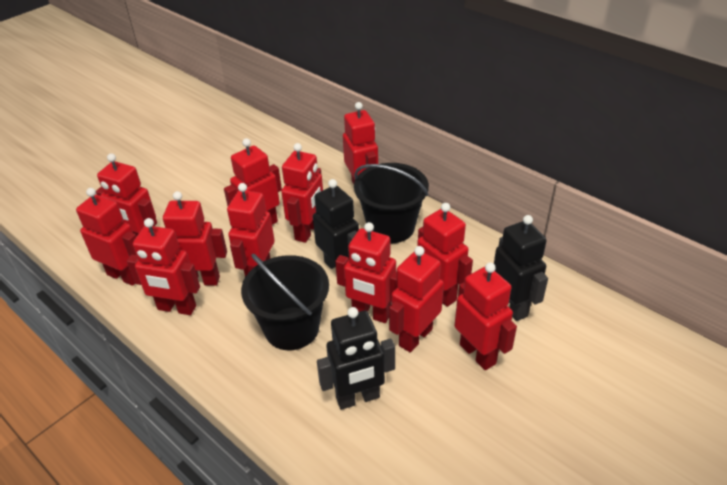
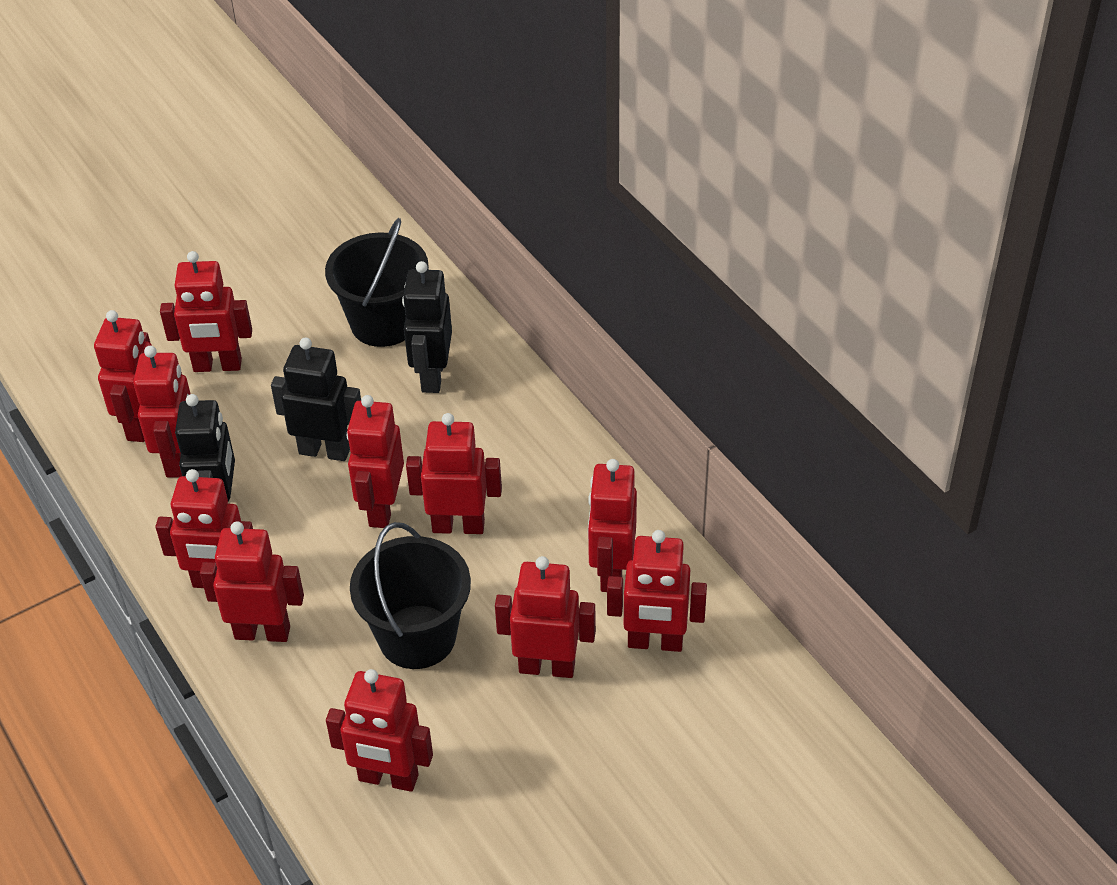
red robot: [76,188,136,286] [96,153,157,237] [127,218,200,315] [163,191,227,286] [224,138,282,225] [227,183,275,277] [281,143,323,243] [335,222,397,323] [343,102,378,184] [389,246,444,353] [417,203,473,307] [455,262,517,370] = 12 -> [94,310,152,442] [133,346,191,478] [155,469,253,588] [160,251,252,372] [200,521,304,642] [326,669,433,792] [347,395,404,528] [406,413,502,534] [495,556,596,678] [588,459,637,592] [607,530,707,652] = 11

